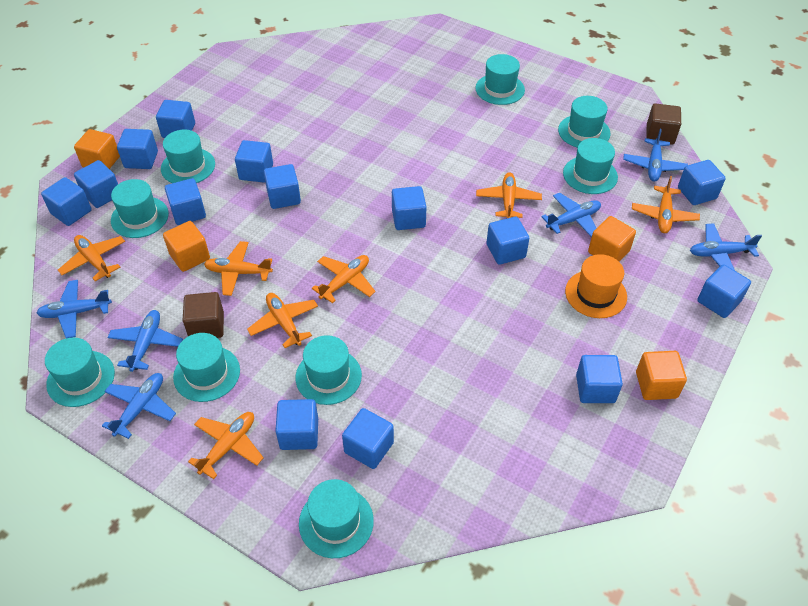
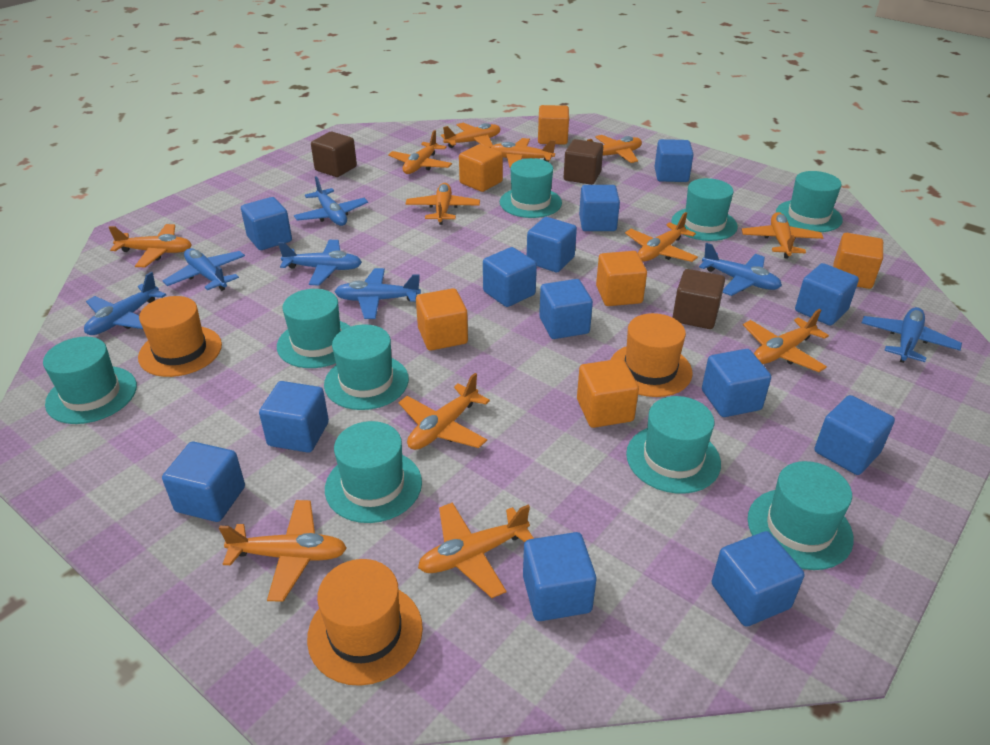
blue cube: [41,177,92,226] [74,160,118,208] [117,129,158,169] [156,100,195,138] [165,178,206,225] [235,140,273,183] [264,164,301,209] [275,399,318,450] [342,408,394,469] [392,186,426,230] [486,217,529,265] [576,355,623,403] [678,160,726,205] [697,264,751,318] = 14 -> [162,442,245,522] [241,197,292,250] [259,381,329,453] [483,247,537,307] [523,532,596,621] [527,217,577,272] [539,279,593,339] [579,185,620,231] [655,139,694,182] [702,349,771,417] [712,531,804,627] [795,263,859,326] [814,395,895,475] = 13
blue plane: [37,280,112,338] [102,373,176,439] [107,310,183,372] [541,193,601,237] [623,129,688,182] [690,223,762,270] = 6 -> [84,272,166,335] [163,248,245,291] [278,240,362,286] [294,176,368,226] [334,268,421,319] [699,243,782,296] [862,307,962,363] = 7
brown cube: [183,292,224,338] [646,103,681,145] = 2 -> [311,132,357,177] [564,139,603,185] [672,269,725,329] = 3
orange cube: [74,129,120,169] [163,221,210,272] [588,216,636,262] [636,351,687,400] = 4 -> [416,288,468,350] [459,144,503,192] [538,105,569,145] [577,359,639,428] [596,251,647,306] [833,233,883,289] = 6
orange hat: [565,254,627,318] = 1 -> [138,296,222,377] [307,559,423,686] [611,313,693,397] = 3
orange plane: [58,235,125,281] [188,412,264,479] [204,241,273,296] [247,293,318,348] [312,255,376,303] [476,172,542,218] [632,176,700,233] = 7 -> [109,224,192,267] [219,500,347,602] [388,130,452,174] [399,373,490,450] [406,183,480,225] [418,502,534,598] [441,123,501,148] [491,138,556,168] [587,135,642,163] [625,212,698,262] [742,212,823,258] [743,309,829,372] = 12

